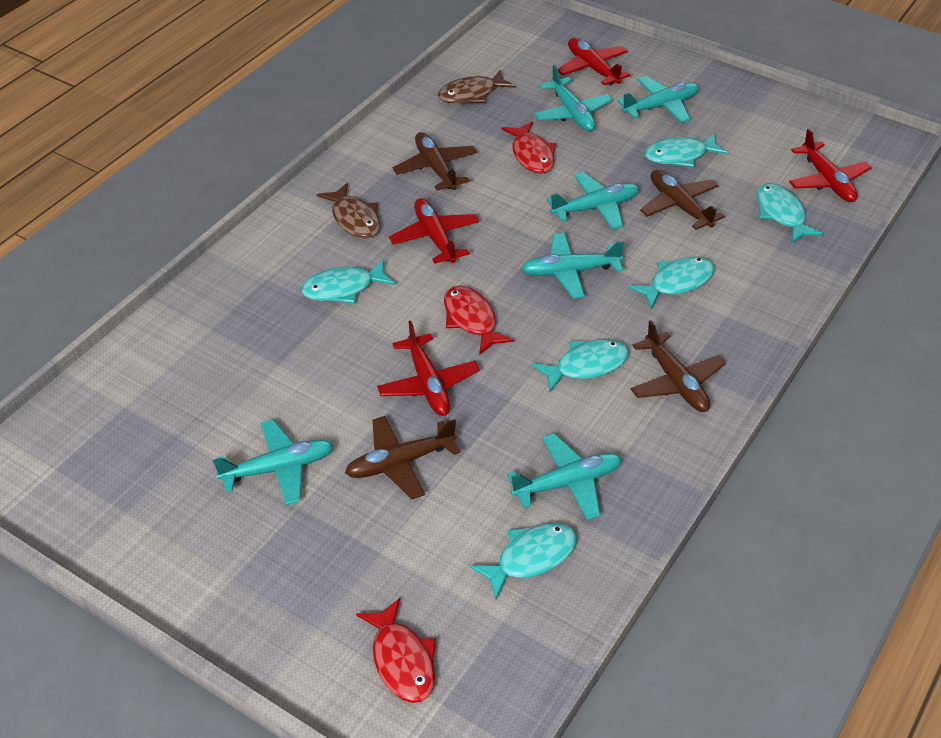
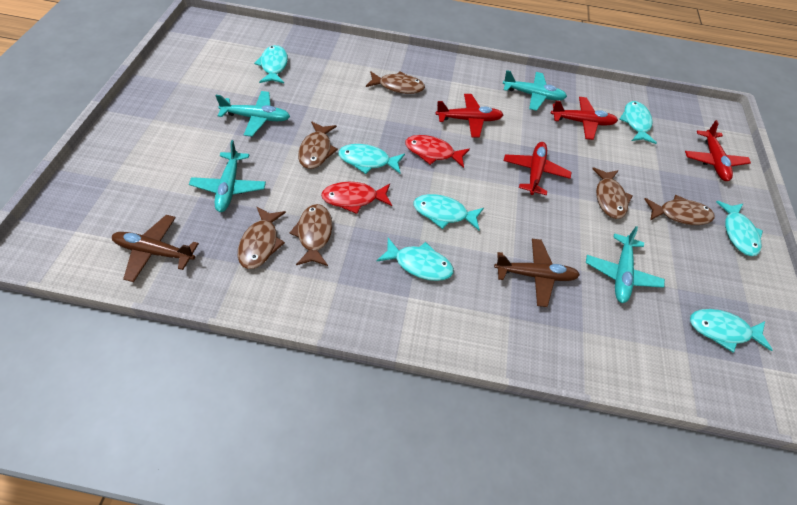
brown fish: [317,183,380,239] [438,70,516,103] = 2 -> [238,207,286,269] [290,204,332,266] [298,121,338,169] [366,71,425,94] [592,167,633,219] [644,195,715,225] = 6
brown plane: [345,416,460,499] [393,132,477,191] [631,320,726,412] [640,170,725,230] = 4 -> [112,215,199,282] [494,239,580,307] = 2
red fish: [356,598,436,703] [444,285,514,355] [501,122,556,173] = 3 -> [321,182,392,214] [405,135,470,168] = 2
turquoise fish: [301,259,395,303] [470,523,577,599] [532,339,629,392] [628,257,714,310] [644,133,728,168] [756,183,824,243] = 6 -> [254,45,288,83] [338,144,405,174] [376,238,454,281] [413,194,484,230] [619,101,657,144] [690,309,773,353] [716,201,763,256] = 7
turquoise plane: [213,419,334,505] [507,433,622,520] [521,233,624,299] [534,64,613,131] [547,172,639,230] [617,76,699,123] = 6 -> [189,140,266,212] [215,91,290,137] [502,70,567,111] [586,226,665,303] = 4

